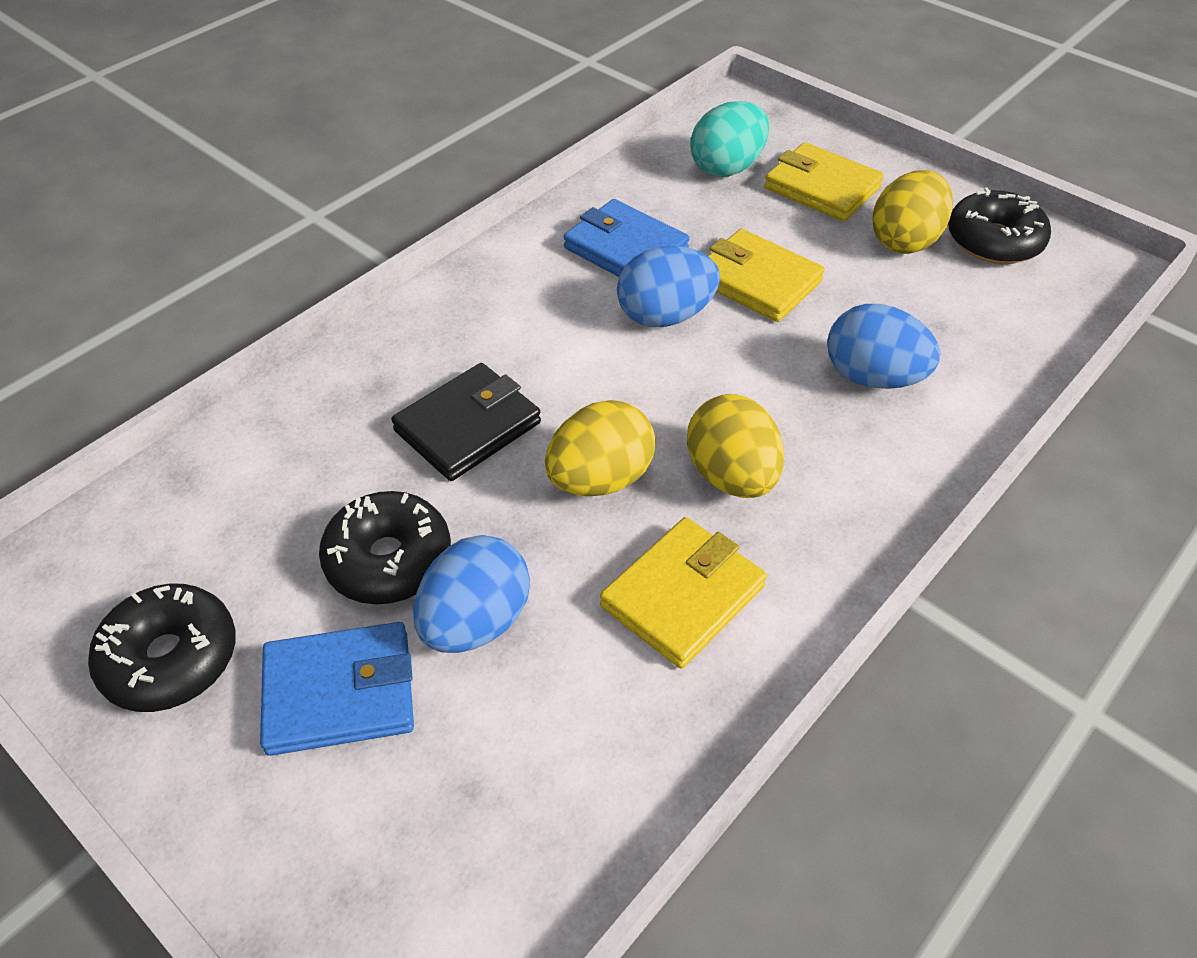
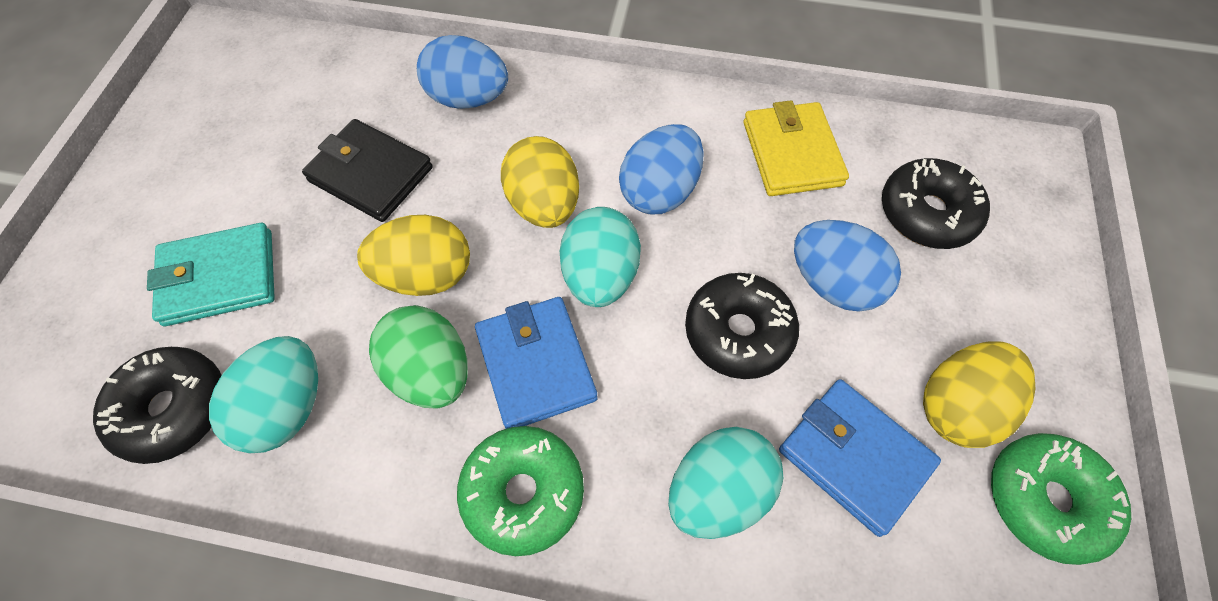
green donut: none = 0 -> [457,426,584,556] [991,433,1131,565] = 2
green egg: none = 0 -> [369,305,468,408] = 1
turquoise egg: [691,101,769,177] = 1 -> [209,336,318,453] [560,207,641,307] [668,427,783,539] = 3
turquoise wallet: none = 0 -> [147,223,275,326] = 1
yellow wallet: [600,517,767,669] [708,229,825,322] [764,142,884,221] = 3 -> [743,100,849,196] = 1

